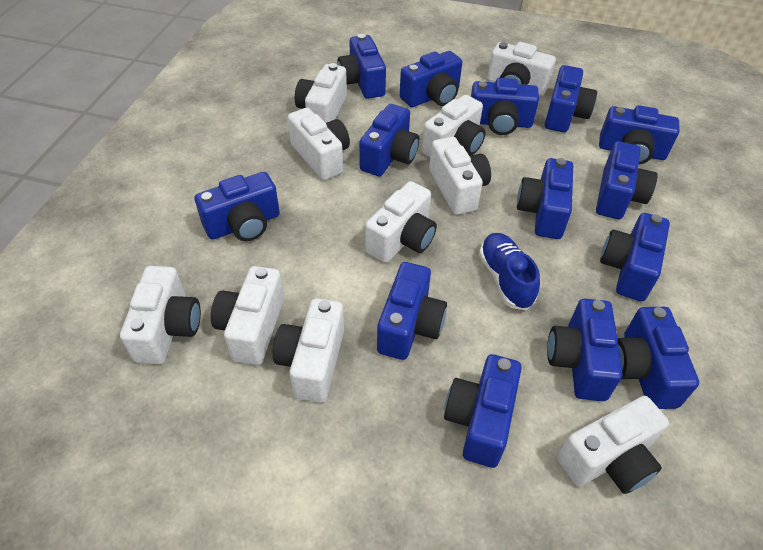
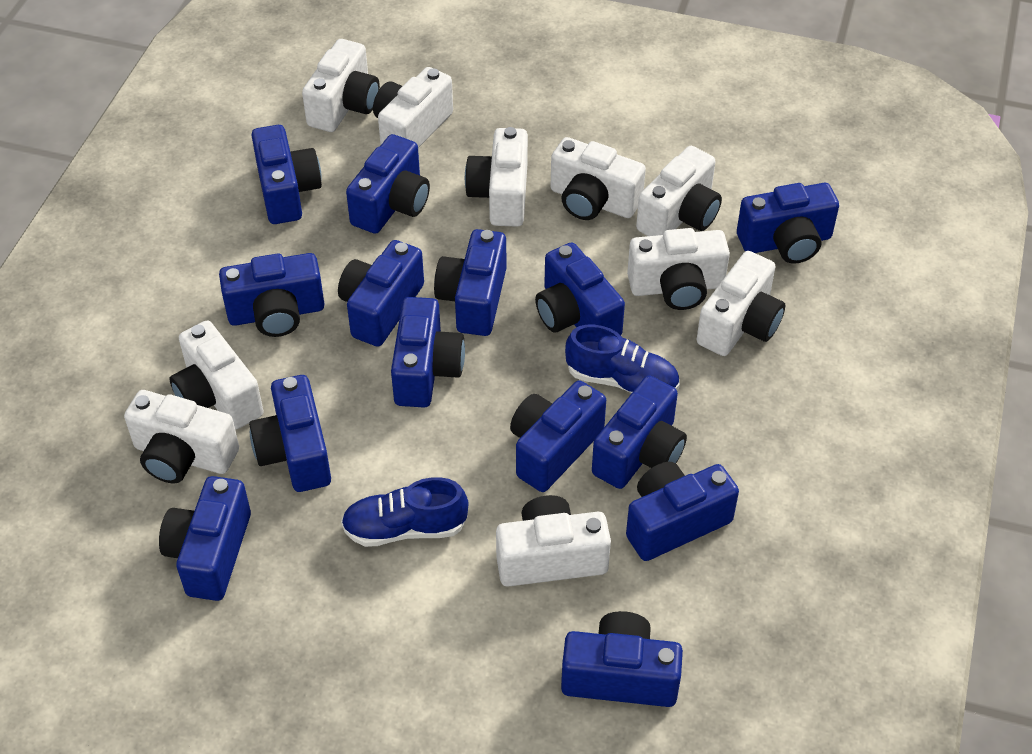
blue shoe: [479,233,540,310] = 1 -> [341,477,469,547] [565,325,680,393] = 2

